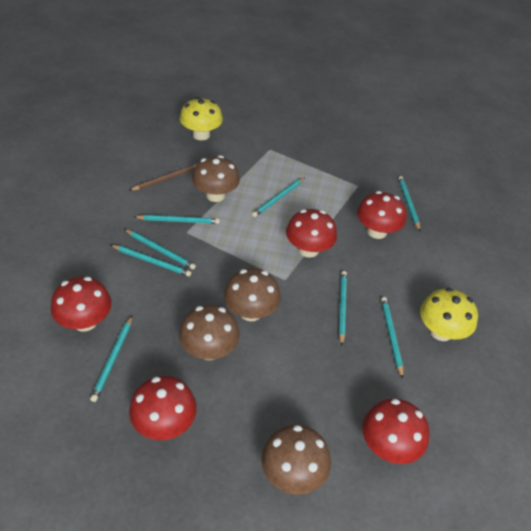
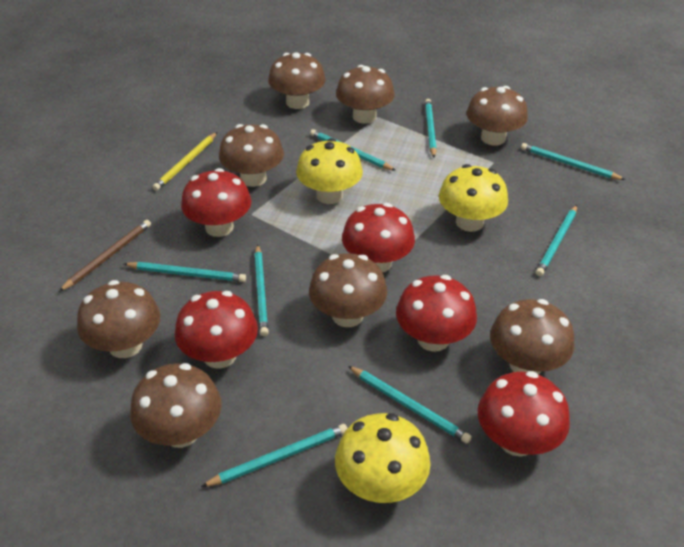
brown mushroom: [179,305,240,360] [192,155,240,202] [224,268,281,321] [261,424,331,495] = 4 -> [77,280,161,358] [130,363,222,448] [219,124,284,187] [268,52,326,109] [309,253,387,327] [336,65,395,124] [467,86,528,145] [490,299,575,375] = 8
yellow mushroom: [180,97,223,140] [420,288,478,341] = 2 -> [296,138,363,204] [335,413,431,503] [439,164,508,232] = 3
yellow pencil: none = 0 -> [153,132,217,191] = 1

